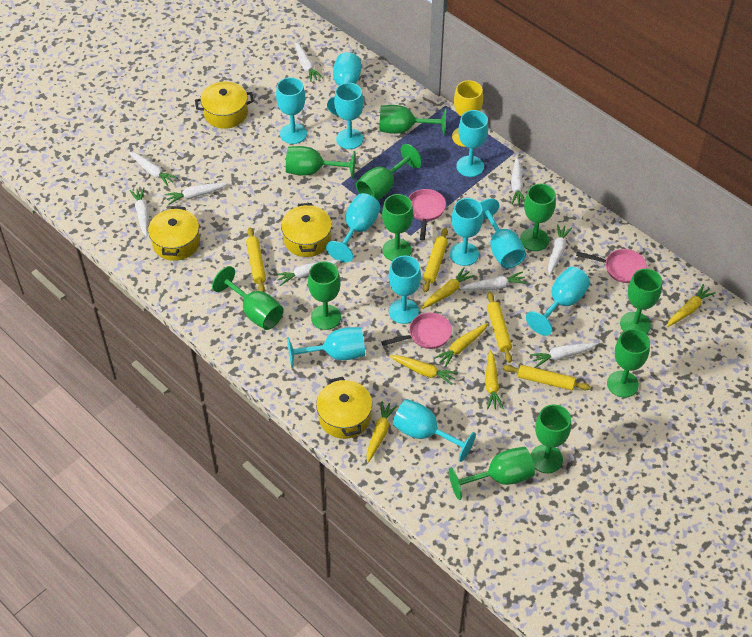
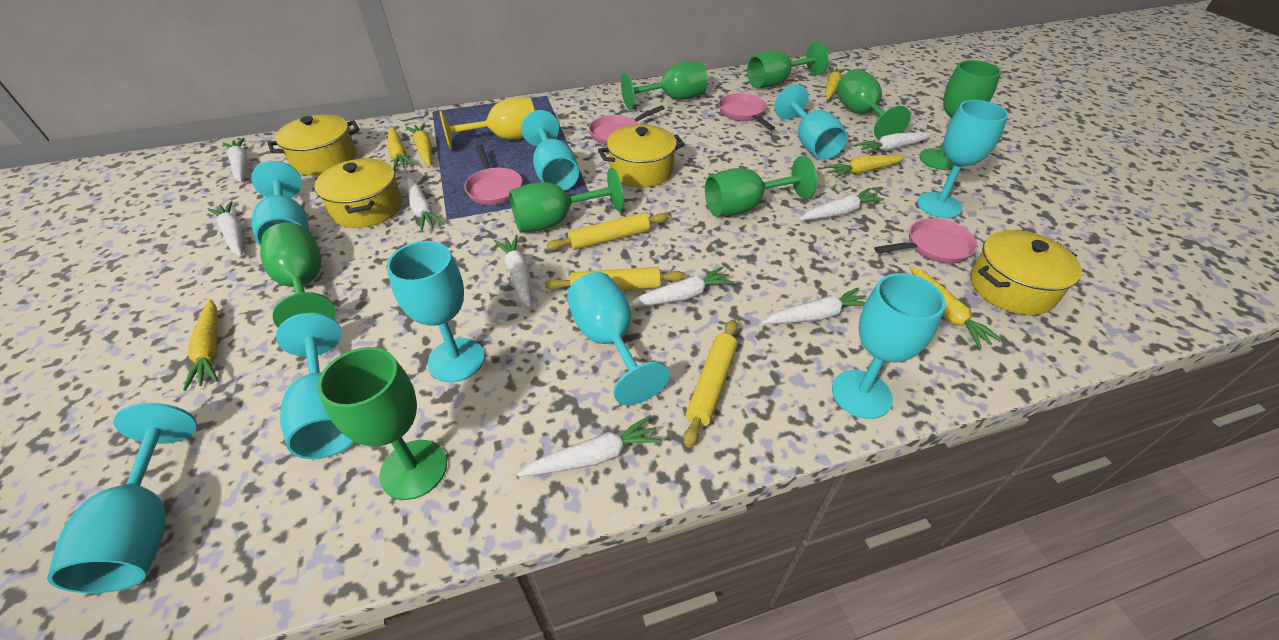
green goblet: [212,266,284,330] [286,146,356,179] [308,261,341,330] [356,144,422,200] [380,105,446,136] [382,194,413,261] [449,447,535,500] [520,184,556,251] [531,404,571,473] [607,329,650,398] [620,269,662,334] = 11 -> [260,223,336,328] [317,347,447,500] [509,168,624,233] [621,61,708,110] [705,156,817,217] [747,41,829,88] [837,69,911,140] [919,60,1001,170] = 8
pink pan: [381,313,452,349] [408,189,446,240] [576,249,647,283] = 3 -> [464,145,522,205] [589,105,665,145] [719,93,775,130] [874,218,977,264] = 4
turquoise goblet: [276,77,307,144] [287,327,365,368] [326,193,380,263] [327,52,361,116] [334,83,364,149] [389,255,421,324] [393,399,476,462] [450,198,483,266] [456,110,488,177] [480,199,526,268] [526,267,590,336] = 11 -> [47,403,197,593] [251,161,309,246] [276,313,354,459] [386,241,485,383] [521,110,579,191] [567,272,670,405] [775,84,847,160] [832,273,946,419] [917,100,1009,218] = 9
yellow rolling pin: [246,228,266,292] [423,228,448,292] [487,292,512,363] [503,365,591,390] = 4 -> [545,267,685,290] [547,213,669,250] [684,319,738,447] = 3

